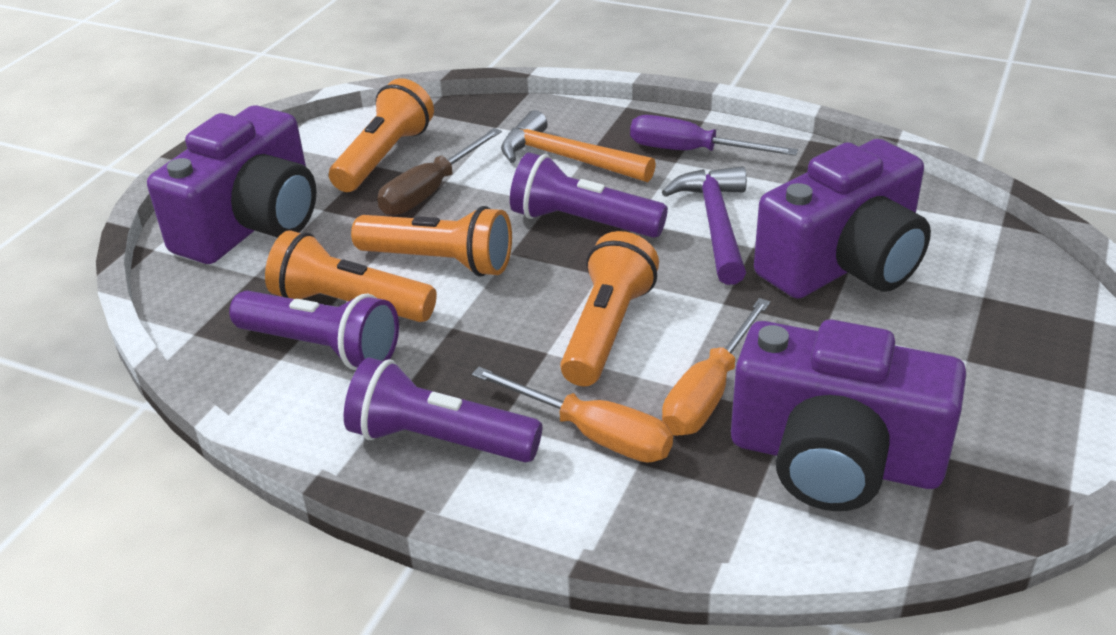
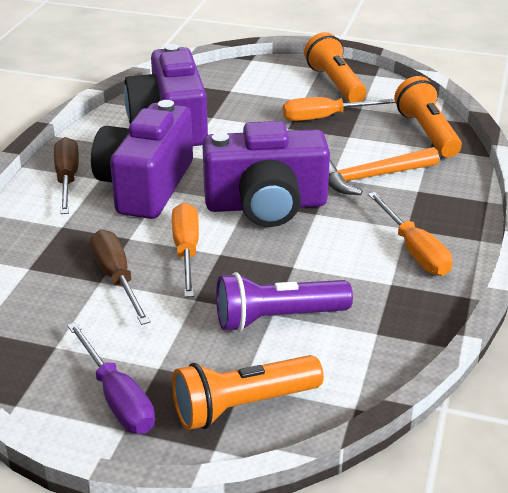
brown screwdriver: [377,128,502,215] = 1 -> [54,137,79,214] [90,229,151,325] = 2
orange flashlight: [265,230,437,322] [329,78,434,192] [351,206,512,277] [560,231,659,386] = 4 -> [172,355,324,430] [304,32,366,103] [395,76,462,158] = 3
orange screwdriver: [472,367,673,463] [662,298,770,436] = 2 -> [172,203,199,297] [283,97,395,121] [368,192,452,276] = 3
purple flashlight: [229,290,399,370] [344,357,542,462] [510,152,668,238] = 3 -> [216,272,353,332] = 1
purple hammer: [662,166,747,285] = 1 -> none = 0

